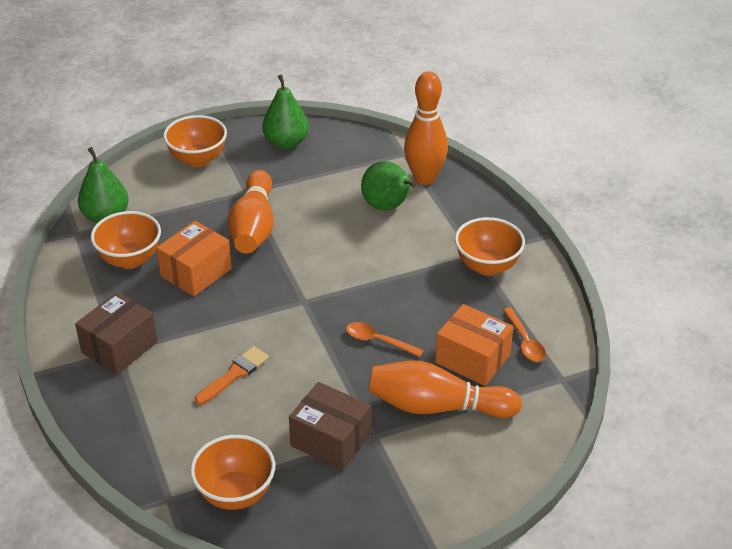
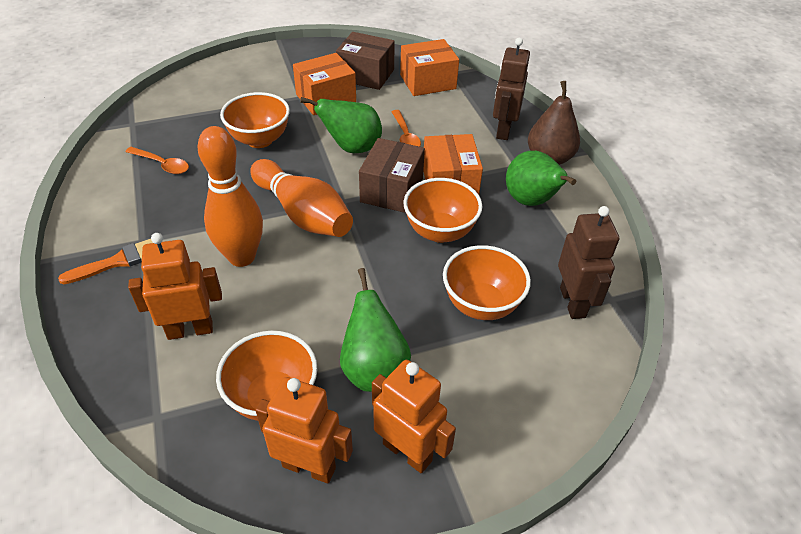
brown pear: none = 0 -> [528,81,580,165] = 1
brown robot: none = 0 -> [493,38,530,140] [558,206,619,319] = 2
orange bowling pin: [227,170,274,254] [369,361,522,418] [404,71,448,185] = 3 -> [197,126,263,267] [250,159,353,237] = 2
orange box: [156,221,232,296] [435,304,513,386] = 2 -> [293,53,356,115] [400,39,459,96] [423,134,483,195] = 3
orange robot: none = 0 -> [128,233,222,340] [255,377,353,483] [372,360,456,473] = 3

